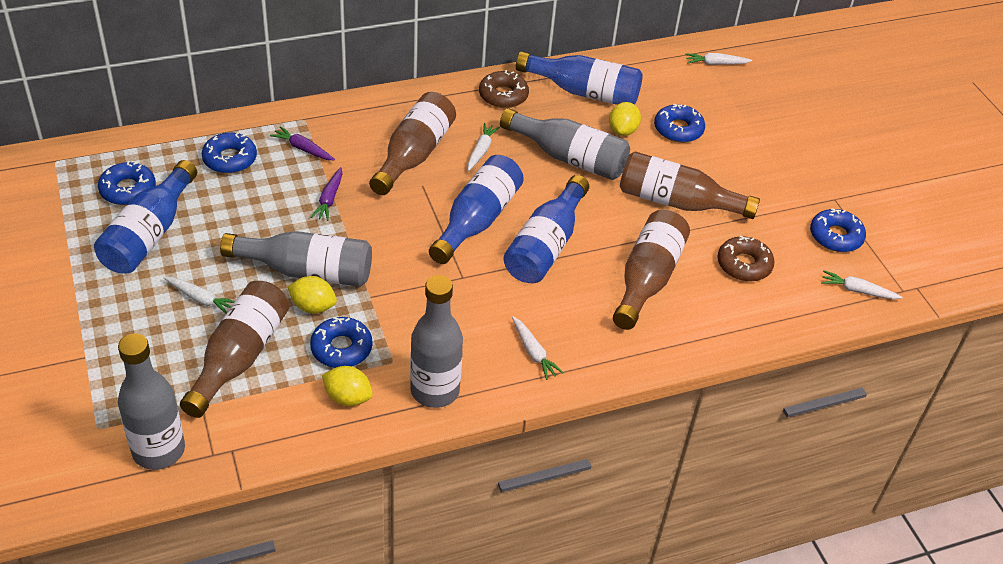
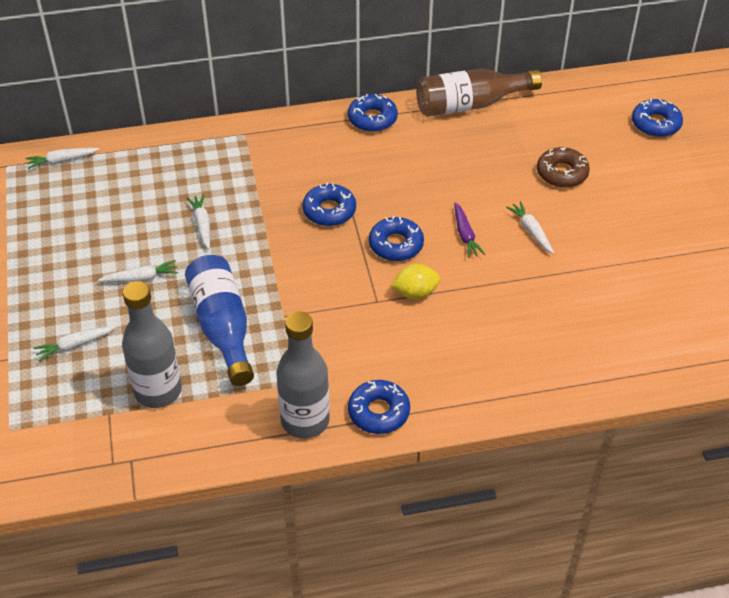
blue bottle: [94,160,197,274] [429,155,524,264] [503,175,589,283] [516,51,643,105] = 4 -> [185,255,254,386] = 1
brown bottle: [180,281,289,418] [369,92,456,195] [613,210,690,330] [620,152,760,219] = 4 -> [416,69,542,117] = 1
brown donut: [479,70,529,108] [717,236,775,282] = 2 -> [537,147,590,188] = 1
grey bottle: [118,333,185,470] [220,231,372,287] [410,275,463,408] [500,108,630,180] = 4 -> [122,281,182,408] [277,311,330,439] = 2
purple carrot: [270,126,335,161] [311,167,342,221] = 2 -> [454,202,485,258] = 1
yellow lemon: [287,276,337,314] [322,366,373,406] [609,102,641,136] = 3 -> [390,264,440,299] = 1

